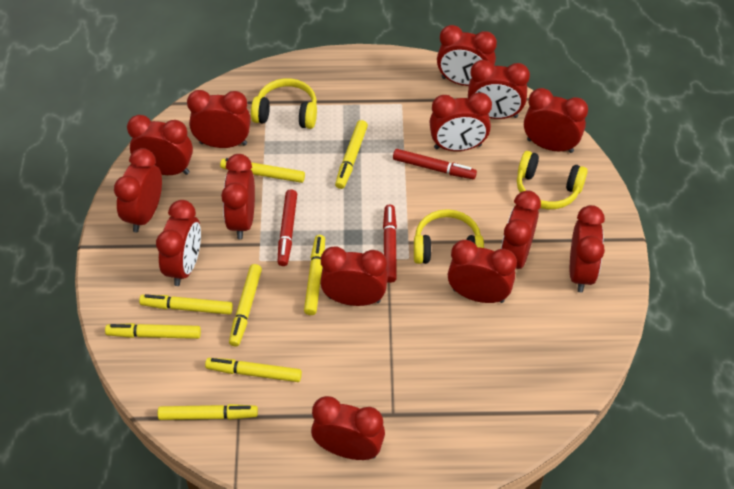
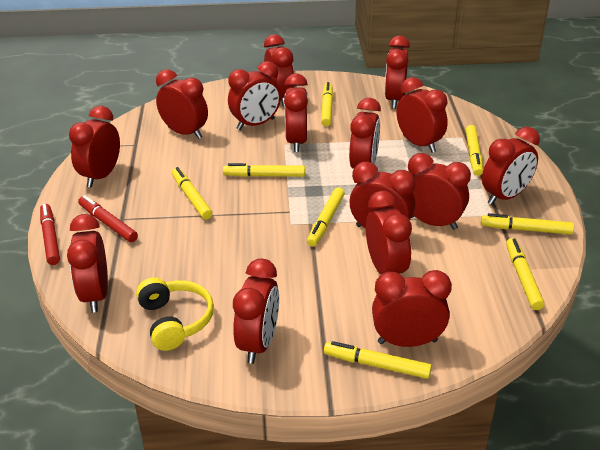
red clock: [114,148,162,232] [127,115,193,175] [156,200,201,286] [187,90,251,148] [221,154,255,239] [311,396,385,460] [320,247,388,306] [429,92,492,151] [437,25,497,86] [448,240,517,303] [468,60,530,119] [501,190,541,269] [524,88,588,153] [570,205,605,292] = 14 -> [67,214,108,313] [69,106,120,188] [156,69,208,139] [228,61,281,130] [233,259,279,364] [264,34,295,107] [284,73,308,152] [349,98,381,169] [349,162,416,229] [366,191,412,275] [372,270,452,347] [385,36,410,109] [397,77,448,153] [408,153,471,230] [482,127,540,205] = 15
red marker: [278,190,297,266] [383,205,397,283] [393,149,477,179] = 3 -> [40,204,60,265] [78,195,138,242] = 2
yellow headphones: [251,78,317,129] [414,209,484,264] [517,151,588,209] = 3 -> [136,277,214,351] = 1

